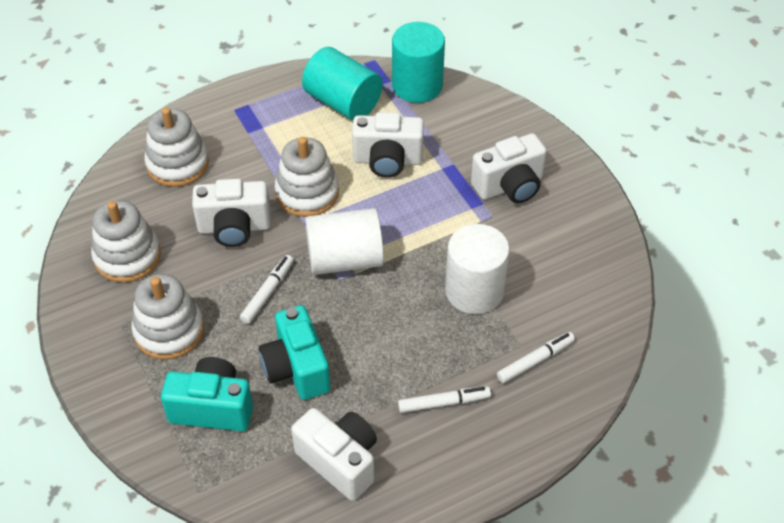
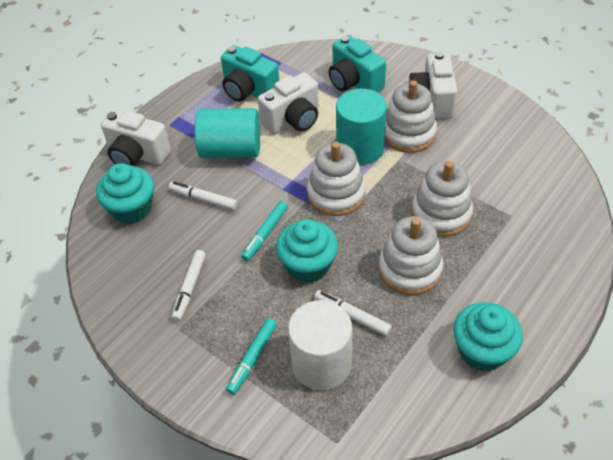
turquoise cupcake: none = 0 -> [96,163,154,224] [276,219,338,283] [453,302,523,371] = 3
turquoise marker: none = 0 -> [226,318,277,395] [241,201,288,261] = 2
white camera: [192,179,271,247] [291,408,377,501] [352,112,424,178] [471,133,547,203] = 4 -> [101,110,171,166] [258,72,319,134] [409,52,458,119] = 3
white cylinder: [305,208,384,275] [445,224,510,314] = 2 -> [288,300,353,390] = 1

